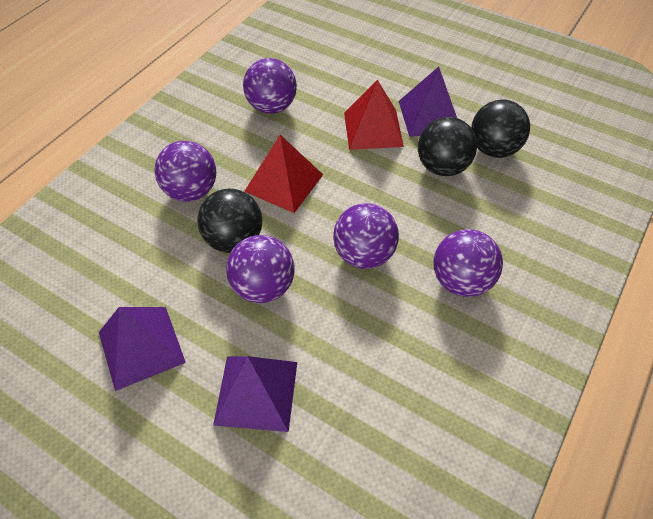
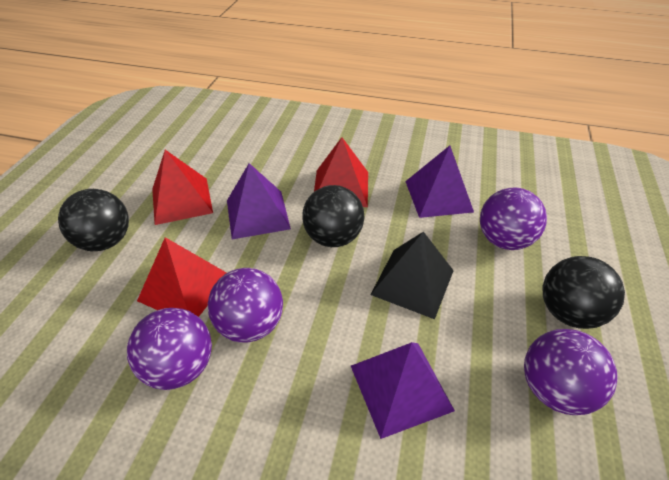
black pyramid: none = 0 -> [370,231,454,319] = 1
purple ball: [154,141,216,202] [226,235,295,303] [243,58,297,114] [333,203,399,269] [434,229,503,297] = 5 -> [127,308,212,390] [208,268,283,343] [480,188,547,250] [524,329,618,415] = 4
red pyramid: [244,135,323,213] [344,80,404,150] = 2 -> [137,237,226,317] [152,150,213,225] [314,137,368,207] = 3

